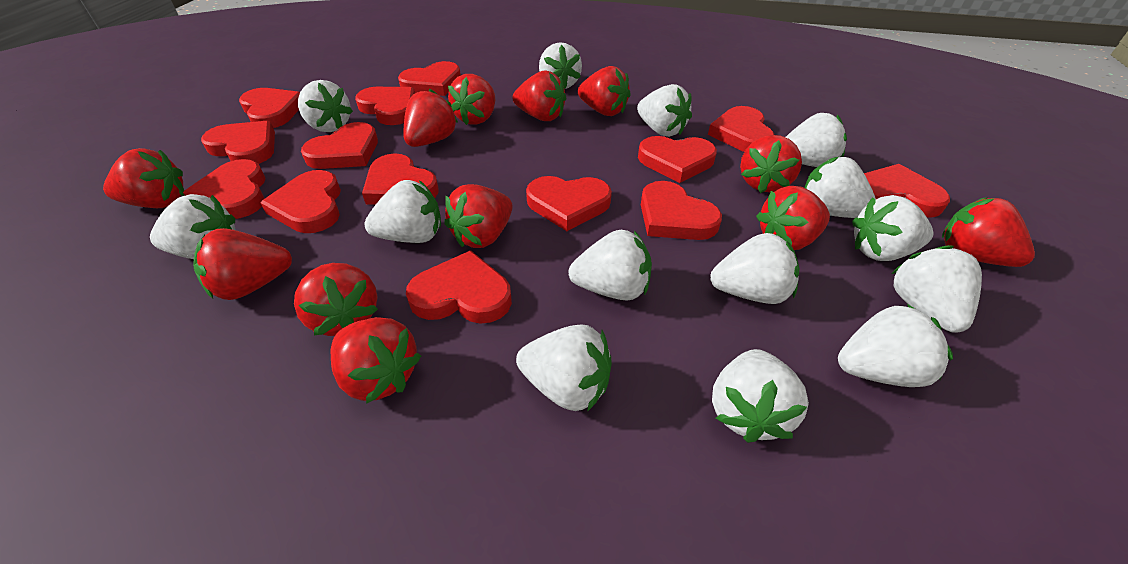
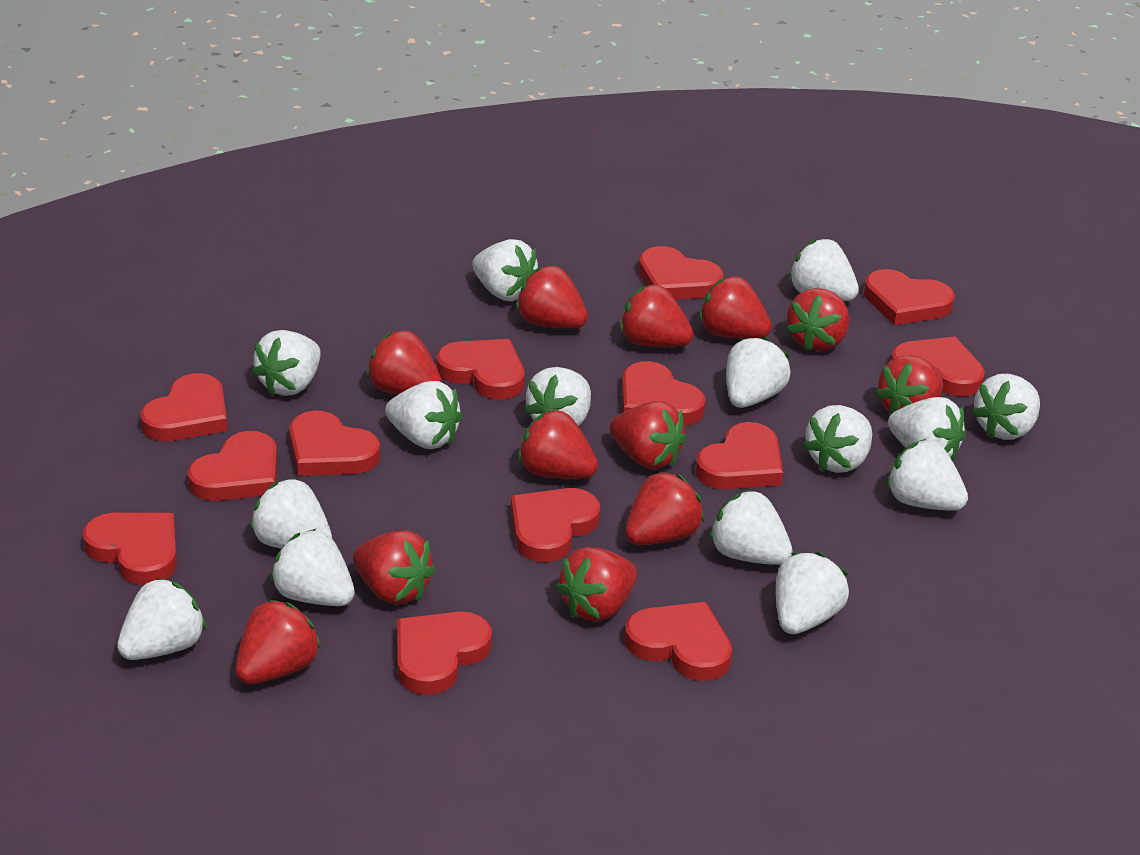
red heart: [183,159,266,219] [201,121,275,164] [239,88,300,128] [260,170,341,233] [301,122,378,169] [355,87,415,125] [362,153,439,205] [398,61,461,96] [406,250,512,324] [526,176,612,231] [638,136,717,183] [641,181,722,240] [708,106,774,152] [864,164,950,218] = 14 -> [83,513,177,585] [140,373,228,441] [187,431,277,501] [289,411,380,476] [397,612,492,695] [437,339,525,399] [511,488,600,562] [622,361,706,425] [624,602,732,681] [639,246,724,300] [696,422,783,489] [864,269,955,325] [891,337,985,397] = 13
white strawberry: [150,194,235,259] [298,80,353,132] [364,180,441,243] [516,325,612,412] [539,42,582,89] [568,230,652,301] [637,84,692,137] [710,233,799,304] [712,349,809,443] [786,113,847,167] [804,157,876,218] [838,304,953,387] [852,195,934,261] [891,245,982,333] = 14 -> [117,578,206,660] [250,478,332,549] [252,330,321,396] [270,528,355,606] [385,381,463,449] [472,239,538,301] [524,367,591,426] [710,490,793,565] [726,337,791,408] [776,552,849,634] [789,239,859,301] [803,405,872,473] [887,439,968,510] [888,397,966,461] [971,374,1040,440] = 15

